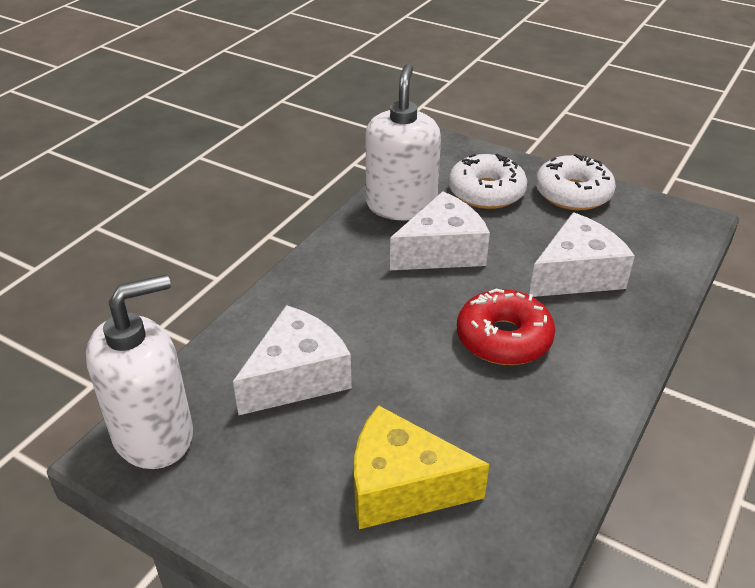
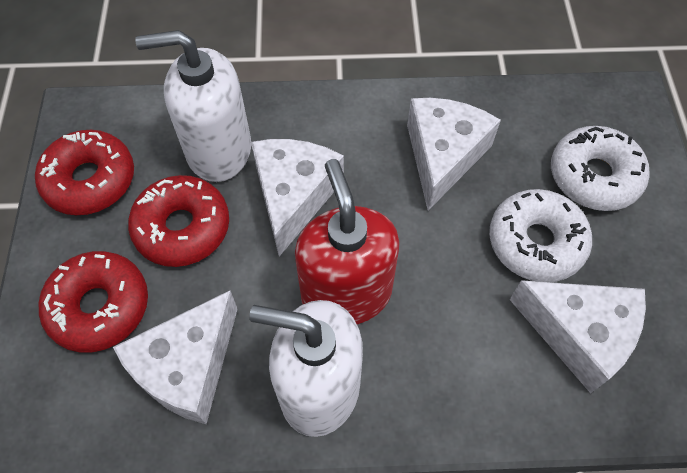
red donut: [457,289,555,365] = 1 -> [35,130,134,215] [39,251,148,353] [128,175,229,267] = 3
red soap dispenser: none = 0 -> [295,159,400,324] = 1
white cheese: [233,305,352,415] [390,191,490,270] [529,212,635,297] = 3 -> [113,291,238,424] [251,139,344,257] [407,98,501,210] [510,280,646,394] = 4
yellow cheese: [354,405,490,529] = 1 -> none = 0

